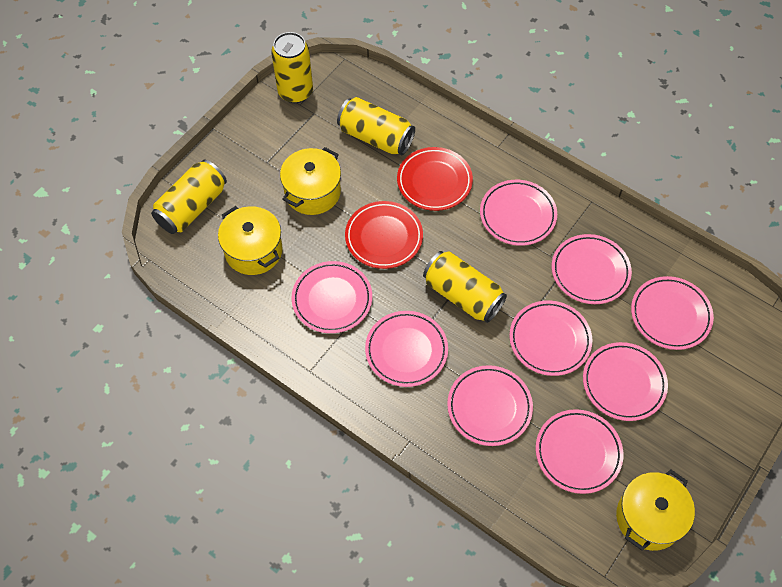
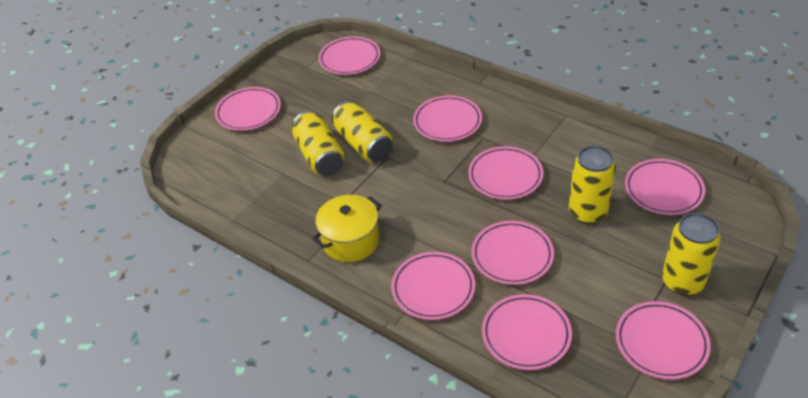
red plate: [345,201,423,269] [397,147,473,211] = 2 -> none = 0
yellow pot: [218,206,283,275] [280,147,341,215] [616,470,695,551] = 3 -> [312,195,382,262] = 1

